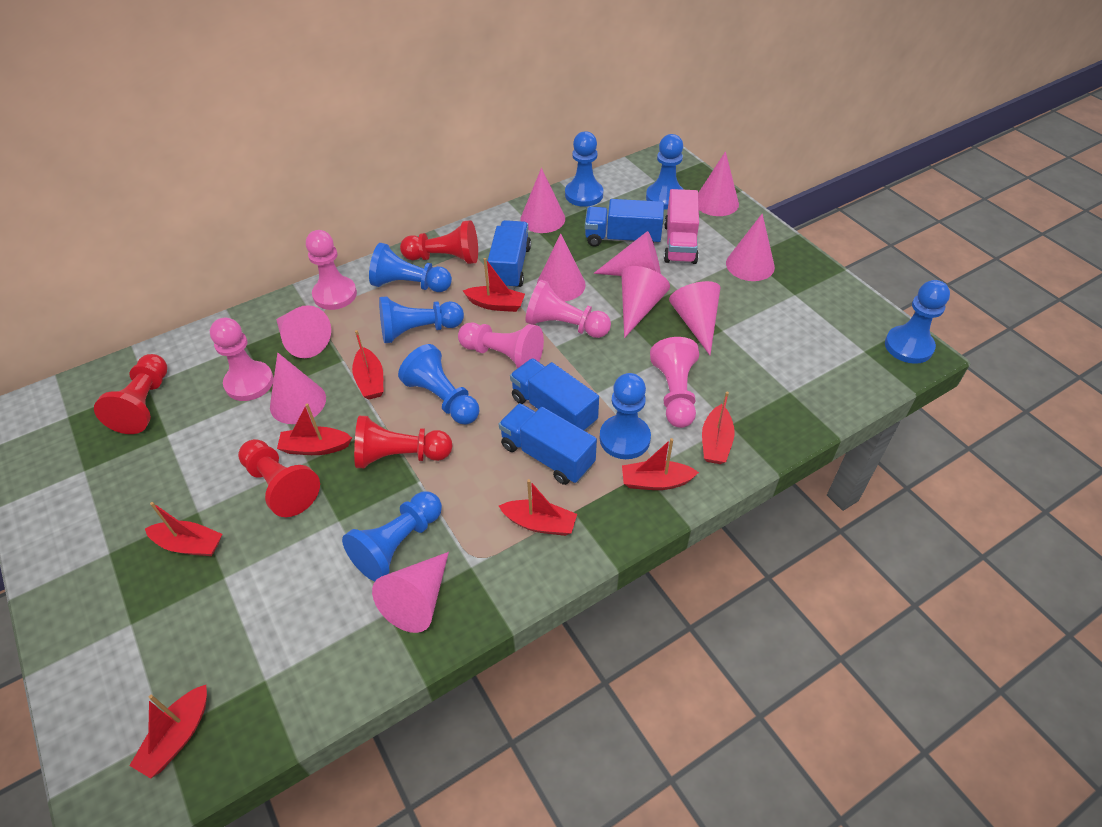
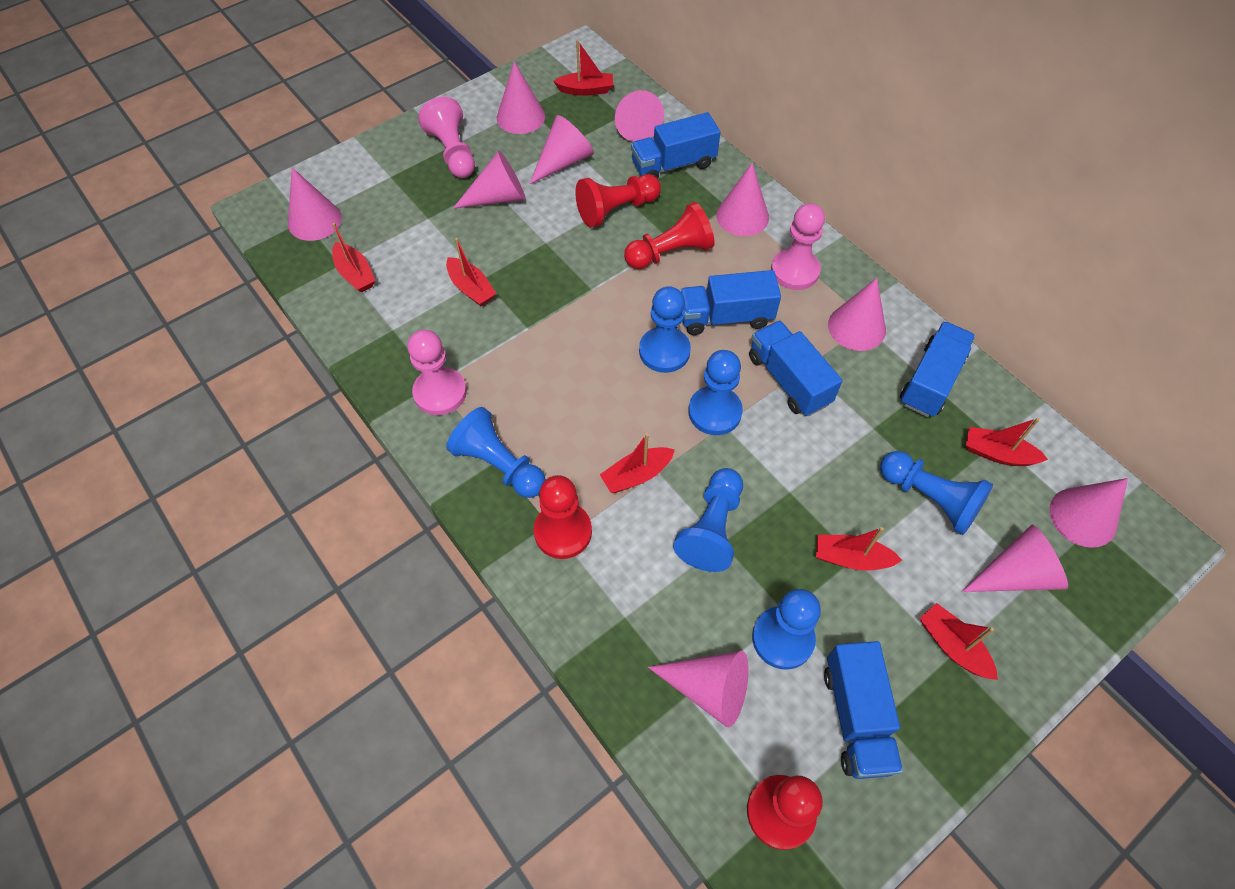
blue pawn: [342,491,442,581] [369,243,452,292] [379,296,464,343] [398,344,479,424] [565,131,603,207] [600,373,651,459] [646,134,684,210] [885,280,950,364] = 8 -> [446,407,546,498] [639,286,691,373] [673,468,743,572] [688,350,743,435] [752,589,821,670] [880,451,993,535] = 6
blue truck: [488,220,531,290] [499,403,597,485] [510,358,599,432] [585,199,664,247] = 4 -> [631,112,721,179] [680,270,781,335] [749,320,842,416] [824,641,903,779] [900,321,975,417] = 5
pink pawn: [210,317,274,401] [306,230,357,310] [458,322,544,369] [525,280,611,338] [650,337,699,428] = 5 -> [408,330,467,415] [418,97,475,178] [771,203,825,290] = 3
pink truck: [664,189,699,264] = 1 -> none = 0
red boat: [129,685,207,778] [145,502,222,556] [277,403,352,455] [352,330,383,399] [463,258,525,312] [499,479,577,536] [622,438,699,490] [702,392,735,464] = 8 -> [332,223,376,292] [446,238,497,306] [553,40,613,96] [600,433,675,493] [816,527,902,571] [920,603,998,680] [966,418,1048,466] = 7

